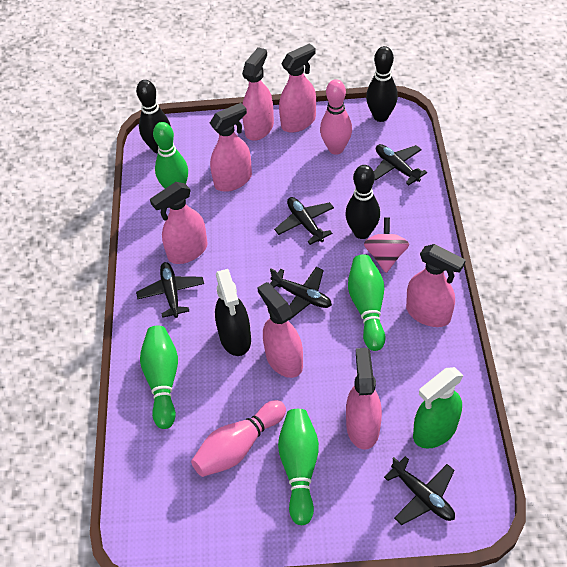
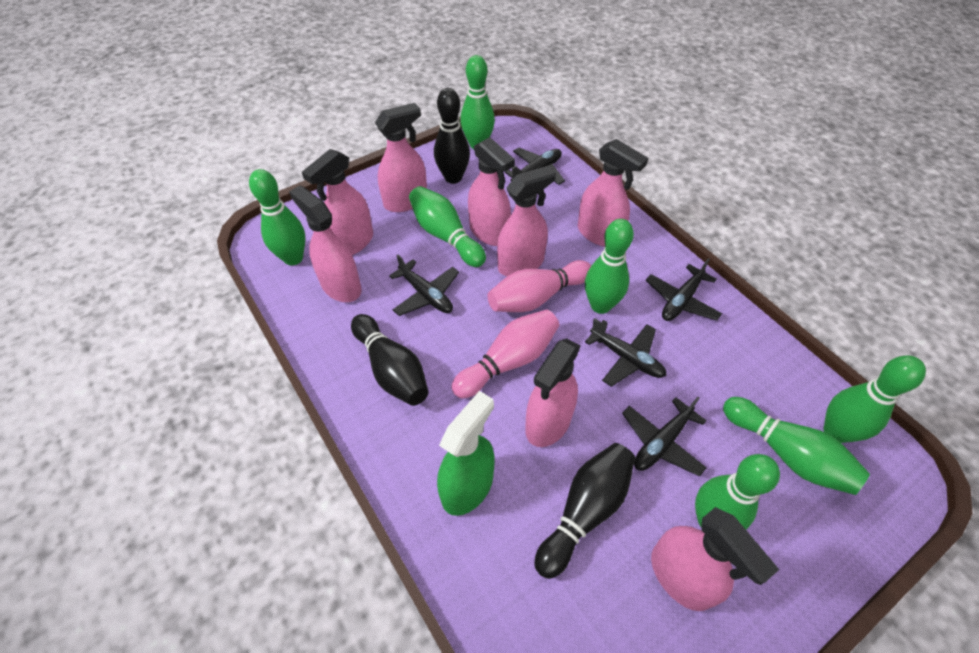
black spray bottle: [215,269,251,356] = 1 -> none = 0
green bowling pin: [140,326,178,429] [153,122,188,188] [278,409,319,525] [348,254,385,351] = 4 -> [249,169,306,265] [409,186,486,267] [460,55,495,149] [585,219,634,314] [695,454,780,529] [723,397,870,495] [823,355,926,443] = 7
pink spinning top: [364,218,409,273] = 1 -> none = 0
pink spray bottle: [150,182,208,264] [210,103,252,192] [242,47,274,141] [257,282,303,378] [279,43,316,133] [346,348,382,450] [406,244,466,327] = 7 -> [289,185,362,302] [302,149,373,255] [375,103,427,212] [468,137,515,246] [497,165,556,276] [525,338,580,447] [578,139,648,247] [651,507,780,611] = 8

